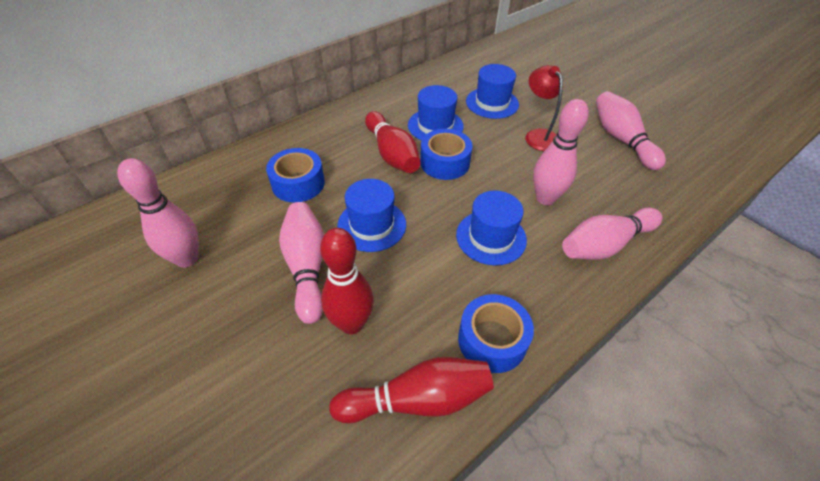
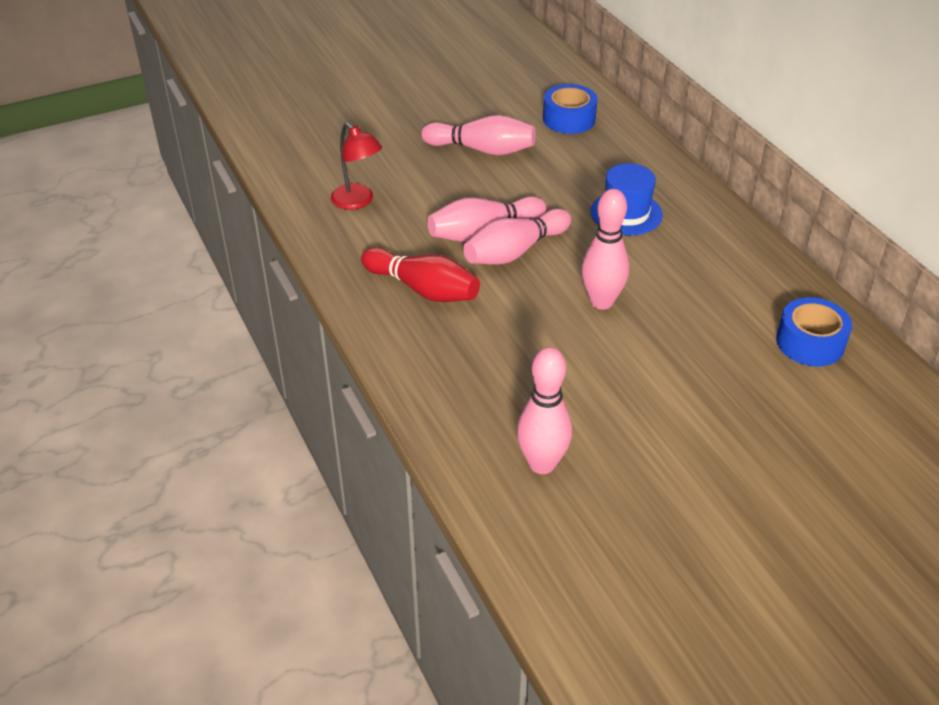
blue hat: [337,179,406,252] [408,85,464,141] [456,190,527,265] [466,64,519,119] = 4 -> [591,163,663,235] = 1
blue tape: [266,148,325,203] [420,129,473,180] [458,294,534,373] = 3 -> [543,84,597,134] [776,297,852,367] = 2
red bowling pin: [320,228,374,335] [329,357,494,423] [365,111,421,173] = 3 -> [361,247,480,302] = 1

